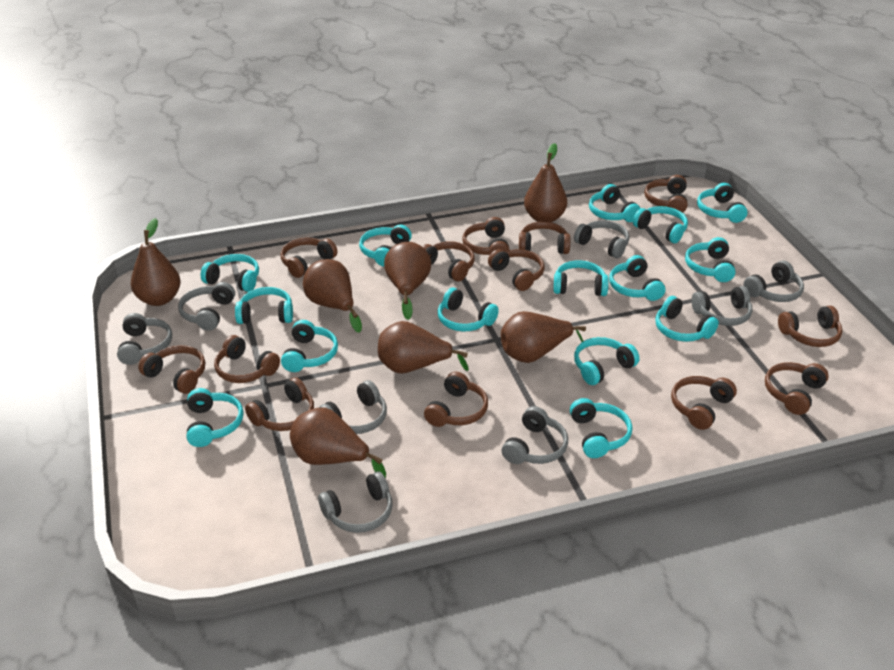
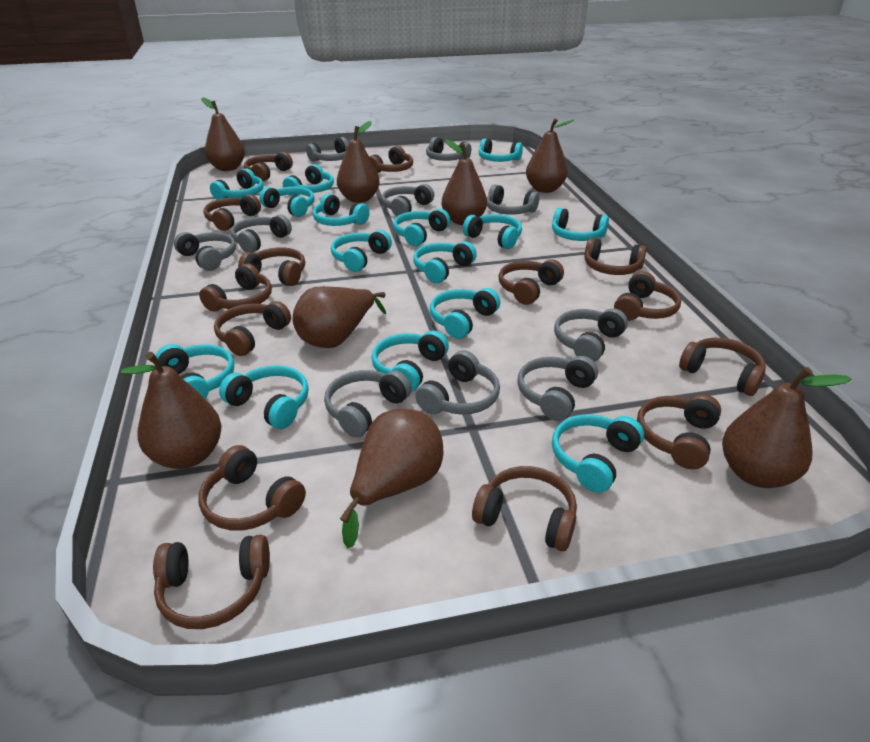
brown headphones: [138,345,205,394] [214,335,280,383] [245,377,314,431] [280,237,337,278] [422,241,475,281] [424,372,488,427] [462,217,510,255] [488,249,544,291] [519,221,570,254] [644,175,688,213] [671,376,737,430] [765,362,829,415] [778,306,843,347] = 13 -> [153,535,270,629] [198,445,306,531] [199,264,272,312] [204,194,261,231] [214,301,291,356] [238,247,305,286] [244,152,293,181] [369,146,413,173] [472,466,577,551] [499,259,564,305] [584,237,647,275] [614,271,681,321] [637,394,721,469] [679,338,766,396] = 14
brown pear: [131,218,181,306] [290,408,386,478] [303,259,362,333] [378,321,469,373] [384,242,431,320] [501,311,586,363] [524,143,567,222] = 7 -> [121,352,222,469] [201,97,245,171] [292,286,386,348] [337,121,380,203] [340,409,443,548] [442,139,487,225] [526,118,574,193] [722,367,851,488] = 8
grey headphones: [117,313,172,365] [178,282,235,331] [318,472,393,533] [319,380,387,434] [502,406,568,464] [574,221,629,258] [691,286,752,326] [743,260,804,302] = 8 -> [174,232,236,271] [231,214,292,253] [306,137,349,161] [324,370,412,438] [381,184,434,216] [415,350,500,415] [426,137,471,161] [487,184,539,215] [517,356,598,421] [554,308,628,362] = 10

